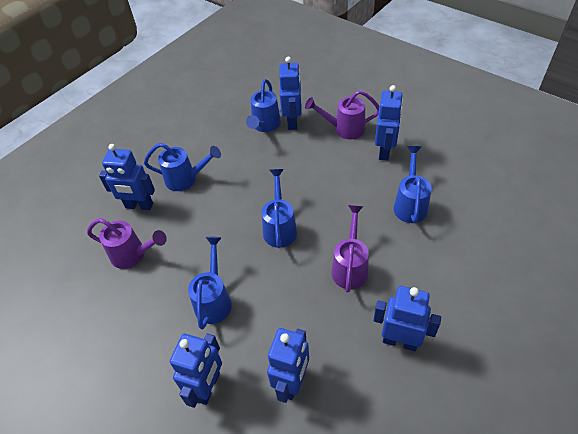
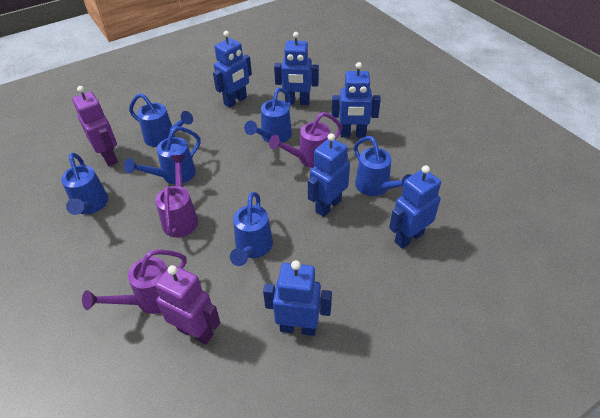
blue watering can: [144,143,221,191] [188,237,232,330] [246,79,281,132] [262,169,297,248] [394,146,432,223] = 5 -> [61,153,108,215] [124,126,200,184] [129,93,193,147] [230,192,273,266] [244,88,292,143] [354,136,412,196] = 6
purple robot: none = 0 -> [72,86,118,166] [155,265,220,345] = 2

